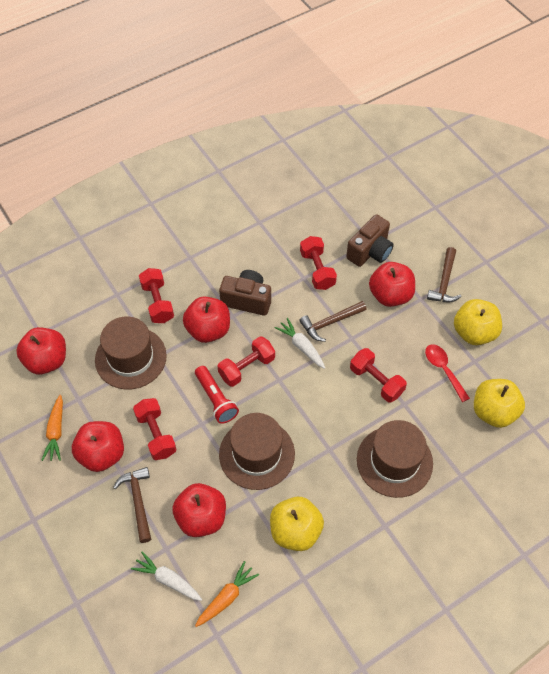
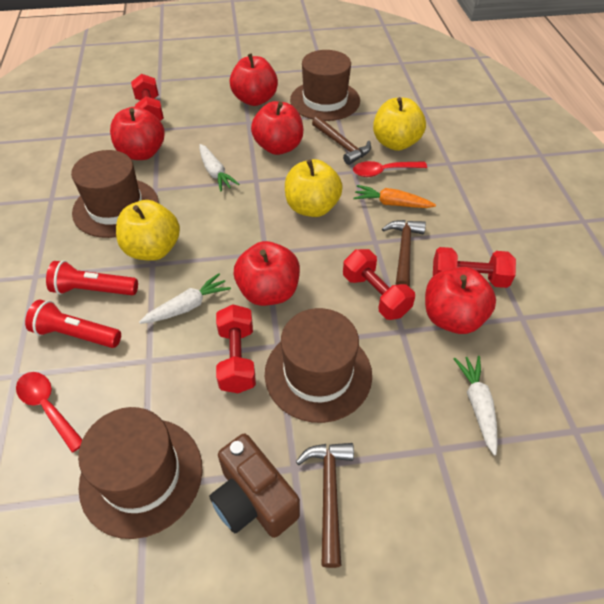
brown camera: [219,270,271,316] [346,214,394,267] = 2 -> [209,433,300,538] = 1
brown hat: [95,316,167,389] [219,413,295,490] [357,420,433,498] = 3 -> [71,150,159,238] [78,407,202,539] [265,308,372,423] [290,50,360,121] = 4
orange carrot: [41,395,63,461] [195,561,259,627] = 2 -> [353,185,436,208] = 1
red dumbbell: [133,398,177,460] [139,268,174,323] [217,336,275,387] [300,236,337,290] [350,348,407,402] = 5 -> [131,74,164,121] [216,304,256,393] [343,249,415,320] [433,247,516,288] = 4
red flashlight: [195,366,239,424] = 1 -> [25,300,121,348] [46,261,138,295] = 2
red spoon: [425,344,470,402] = 1 -> [16,372,83,452] [353,161,427,177] = 2
white carrot: [131,551,202,601] [274,318,325,369] = 2 -> [139,273,231,324] [200,144,239,192] [453,356,498,456] = 3

